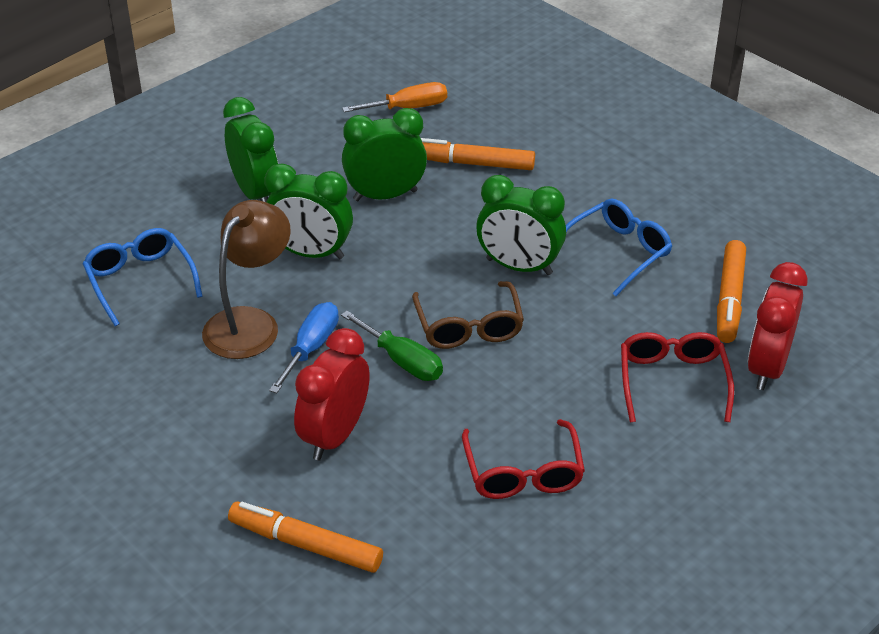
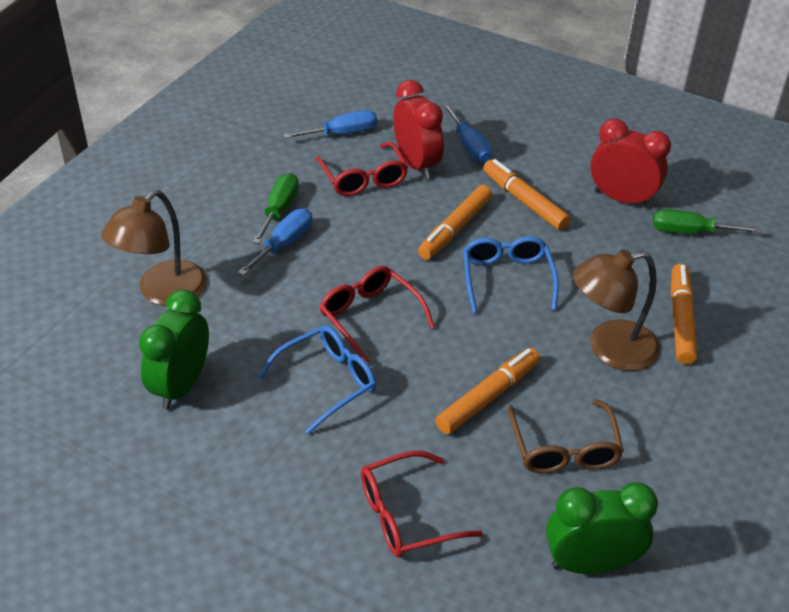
blue screwdriver: [269,302,339,393] = 1 -> [238,209,312,276] [283,110,377,139] [443,104,492,163] = 3
brown lamp: [202,200,291,359] = 1 -> [101,190,207,306] [573,249,660,371] = 2
green clock: [223,97,278,202] [265,164,353,259] [342,108,427,201] [476,175,566,275] = 4 -> [139,289,209,410] [546,482,658,574] = 2
green screwdriver: [341,311,443,381] = 1 -> [253,173,299,244] [653,209,761,234] = 2
orange marker: [228,501,383,573] [421,138,535,170] [717,240,746,343] = 3 -> [418,185,492,260] [435,348,540,435] [483,159,571,230] [671,264,697,364] = 4
orange screwdriver: [342,82,447,112] = 1 -> none = 0
red glasses: [462,419,585,499] [621,332,734,422] = 2 -> [315,142,408,196] [320,266,435,364] [361,451,483,557] = 3

